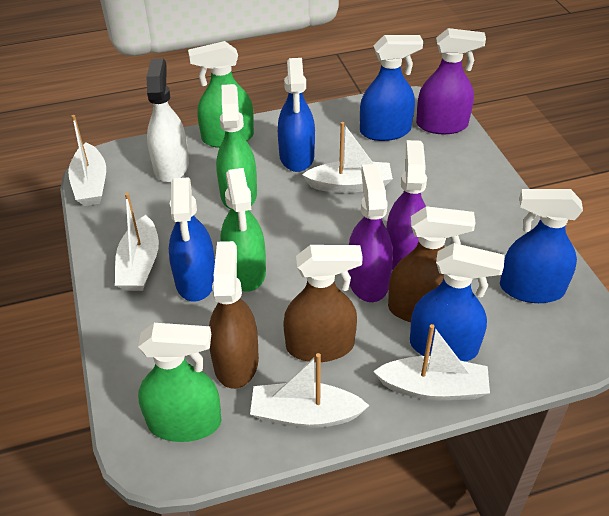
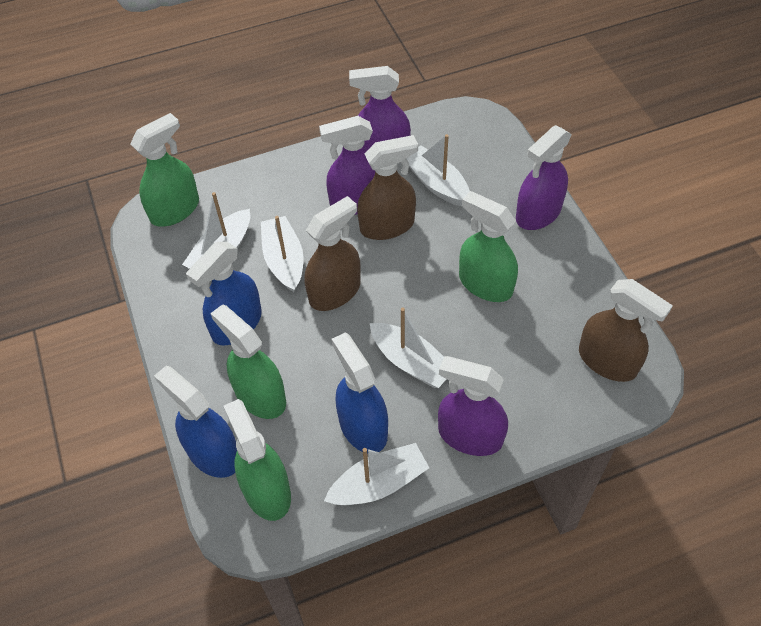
blue spray bottle: [169,177,215,302] [278,58,315,172] [360,35,423,141] [410,243,505,362] [500,189,583,303] = 5 -> [154,366,237,478] [186,242,262,346] [332,332,388,453] = 3
purple spray bottle: [348,164,393,302] [386,140,427,270] [416,28,486,134] = 3 -> [319,116,375,215] [349,66,411,151] [438,356,508,456] [516,125,572,230] = 4
white spray bottle: [147,59,189,182] = 1 -> none = 0

